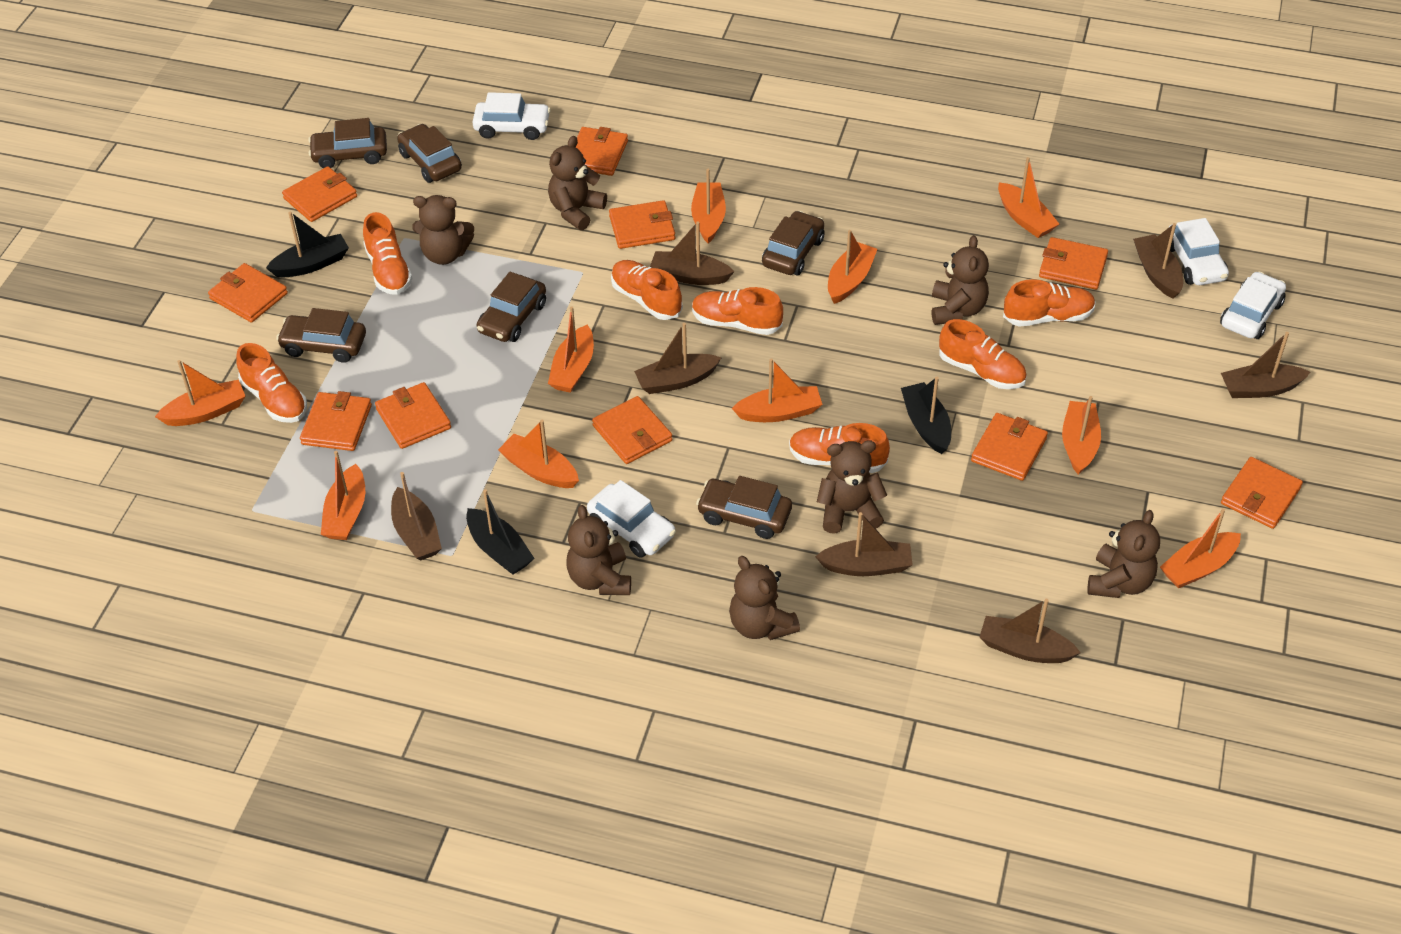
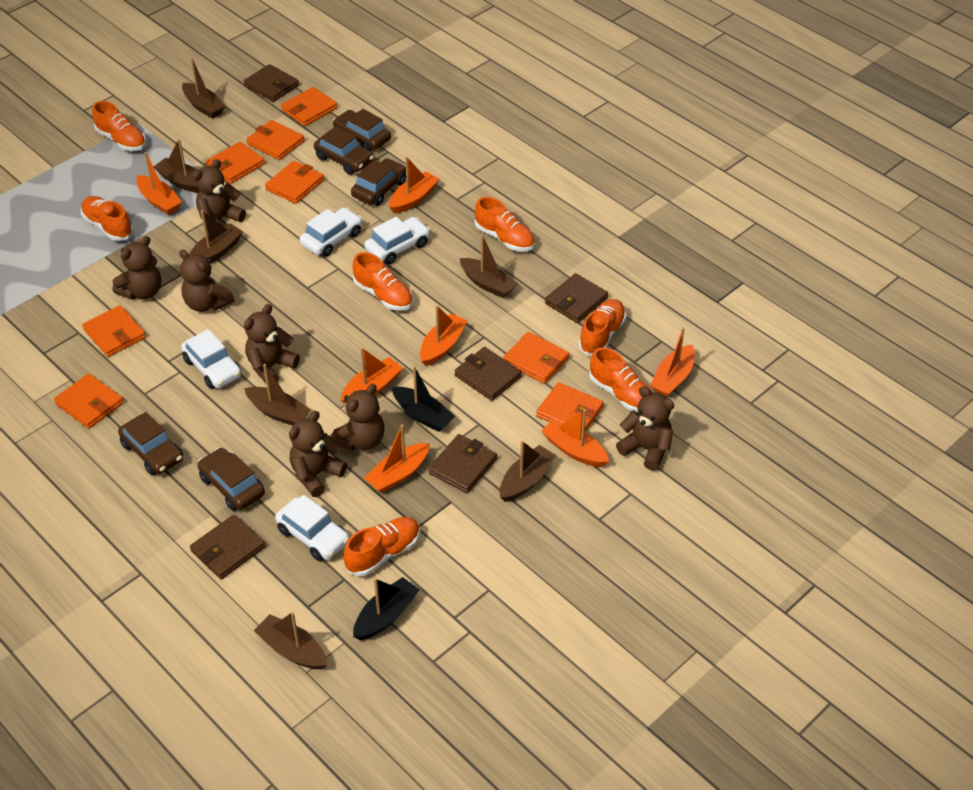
black boat: [266,212,349,277] [466,489,534,575] [901,377,951,454] = 3 -> [353,577,420,640] [392,366,455,432] = 2
brown car: [276,308,366,363] [308,118,387,168] [397,124,462,183] [477,272,546,342] [696,476,792,539] [762,211,824,275] = 6 -> [118,412,183,476] [198,448,265,511] [314,126,374,175] [333,109,391,151] [351,158,406,206] = 5
brown wallet: none = 0 -> [190,515,265,579] [244,64,299,102] [428,434,497,493] [455,347,522,401] [545,273,608,323] = 5
orange boat: [155,360,245,426] [321,451,365,540] [498,420,579,488] [548,306,594,393] [691,169,726,244] [732,358,823,422] [828,230,877,304] [998,157,1059,238] [1062,396,1101,475] [1160,508,1241,588] = 10 -> [136,152,182,215] [341,347,403,404] [364,425,430,493] [389,157,439,214] [420,305,468,366] [542,409,609,467] [650,327,695,397] = 7
orange wallet: [208,263,288,323] [282,166,357,222] [300,391,372,451] [375,382,451,449] [575,127,628,176] [592,396,672,464] [609,200,675,249] [971,413,1048,481] [1039,237,1108,290] [1221,457,1303,529] = 10 -> [54,373,124,429] [82,305,146,357] [206,142,265,184] [246,120,305,160] [265,161,324,204] [281,87,337,126] [503,332,569,384] [536,382,604,432] = 8

